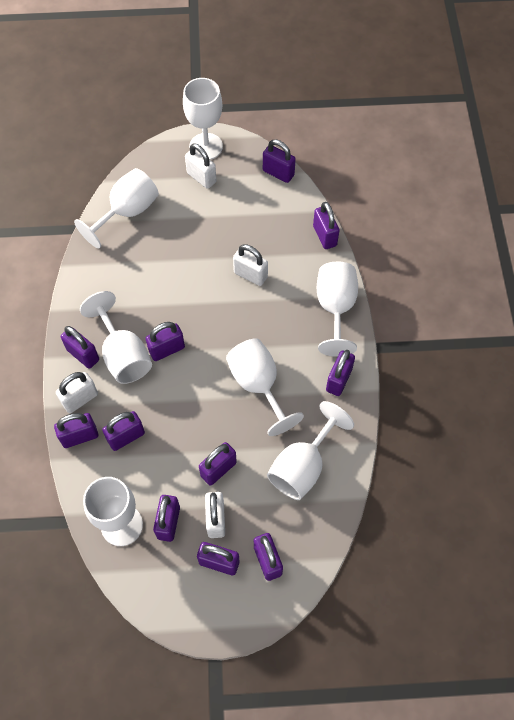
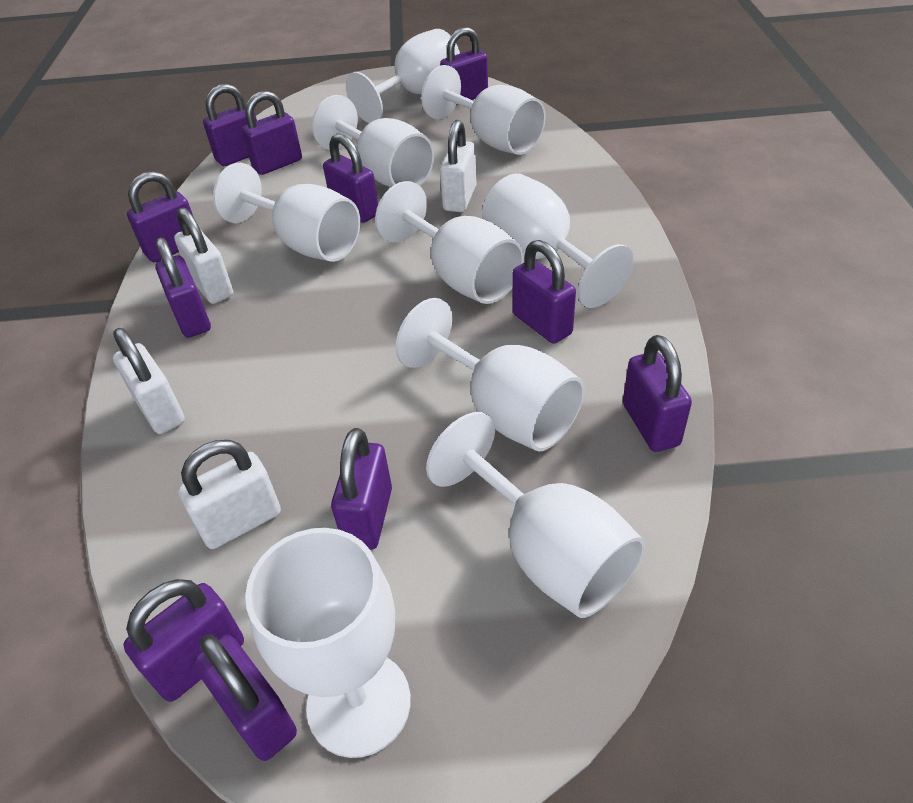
white goblet: [74,168,159,249] [80,291,152,384] [83,477,143,546] [183,78,223,160] [226,338,304,436] [267,401,354,500] [317,262,358,357] = 7 -> [213,163,360,262] [245,528,411,758] [312,95,434,187] [346,29,460,123] [375,181,524,304] [396,298,585,452] [421,65,546,155] [426,412,645,618] [482,173,634,308] = 9

